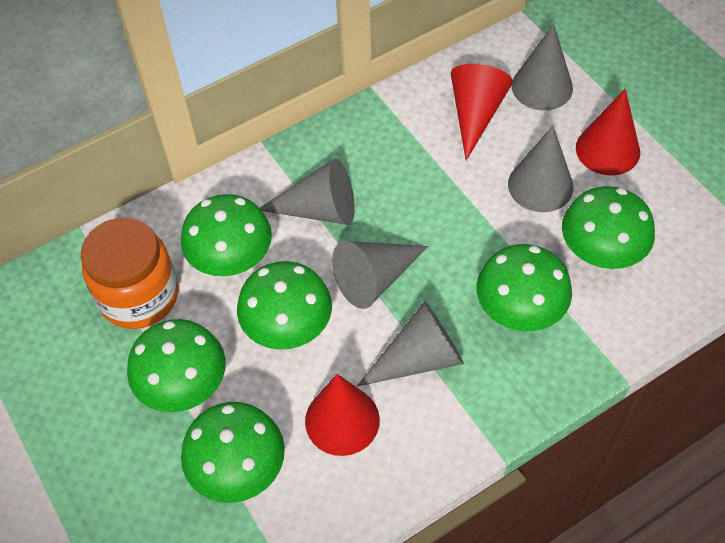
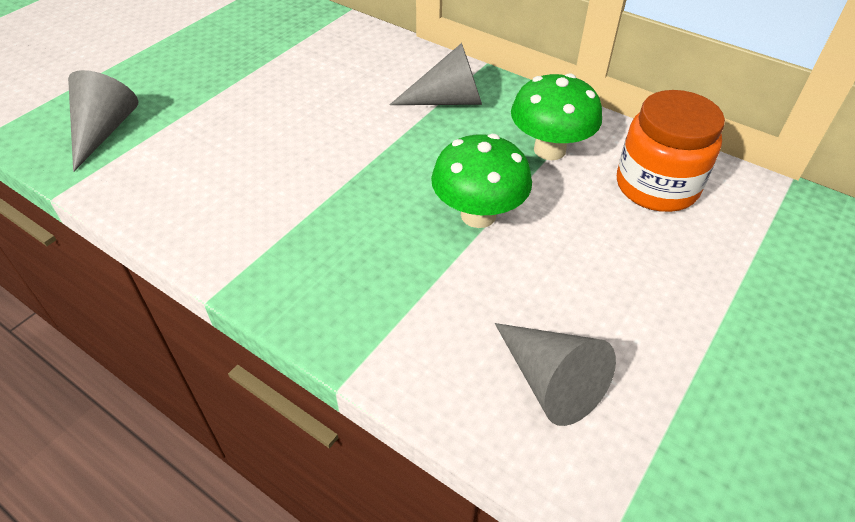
green mushroom: [127,319,226,412] [181,194,272,276] [181,402,285,503] [237,261,332,350] [476,244,572,331] [562,186,655,269] = 6 -> [431,134,532,228] [511,73,602,160] = 2
grey cone: [260,159,355,225] [332,241,428,309] [357,301,464,387] [508,126,574,212] [512,24,573,110] = 5 -> [68,70,138,172] [390,43,482,105] [495,323,616,426] = 3
red cone: [305,374,380,456] [451,64,513,160] [576,89,640,176] = 3 -> none = 0

